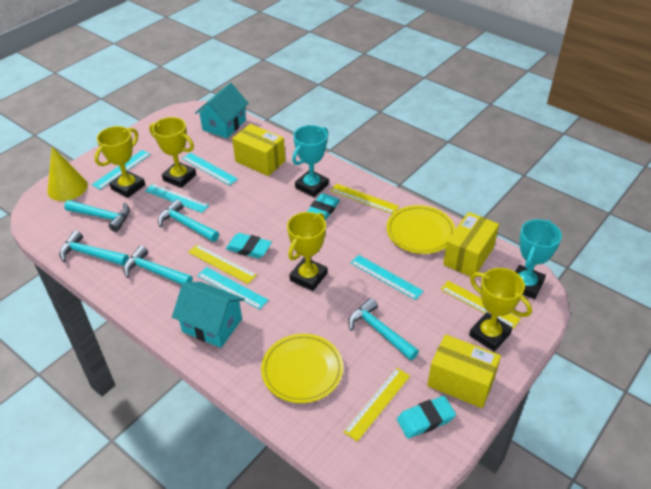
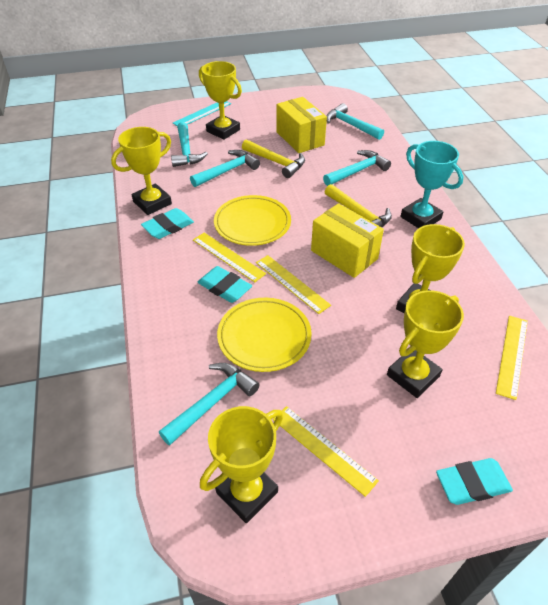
turquoise house: [172,282,245,348] [195,83,249,138] = 2 -> none = 0
turquoise ruler: [92,150,150,189] [145,184,209,213] [182,153,238,185] [197,267,268,310] [351,255,423,300] = 5 -> [173,101,231,126] = 1
turquoise trophy: [292,125,329,197] [515,219,562,299] = 2 -> [401,141,463,228] = 1
yellow box: [232,124,285,176] [427,334,501,408] [443,212,499,277] = 3 -> [277,97,327,153] [311,203,384,278] = 2
yellow cone: [47,146,88,201] = 1 -> none = 0
yellow hammer: none = 0 -> [242,139,305,178] [325,184,392,227] = 2
yellow trophy: [94,126,145,198] [149,117,196,188] [287,212,327,291] [469,268,532,352] = 4 -> [111,127,172,215] [199,61,242,140] [200,406,283,523] [387,290,464,398] [396,224,465,313] = 5

